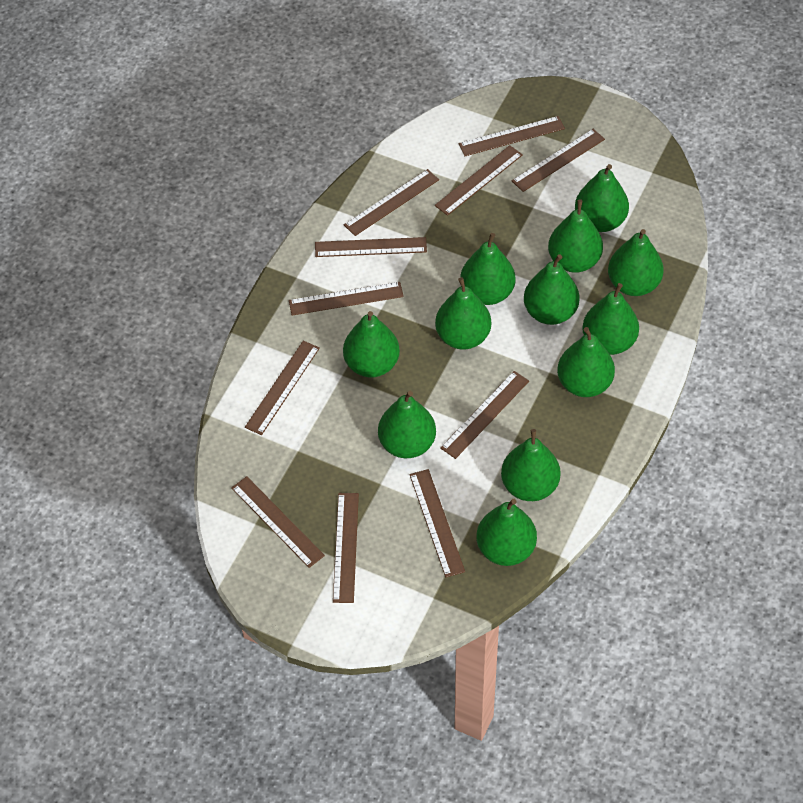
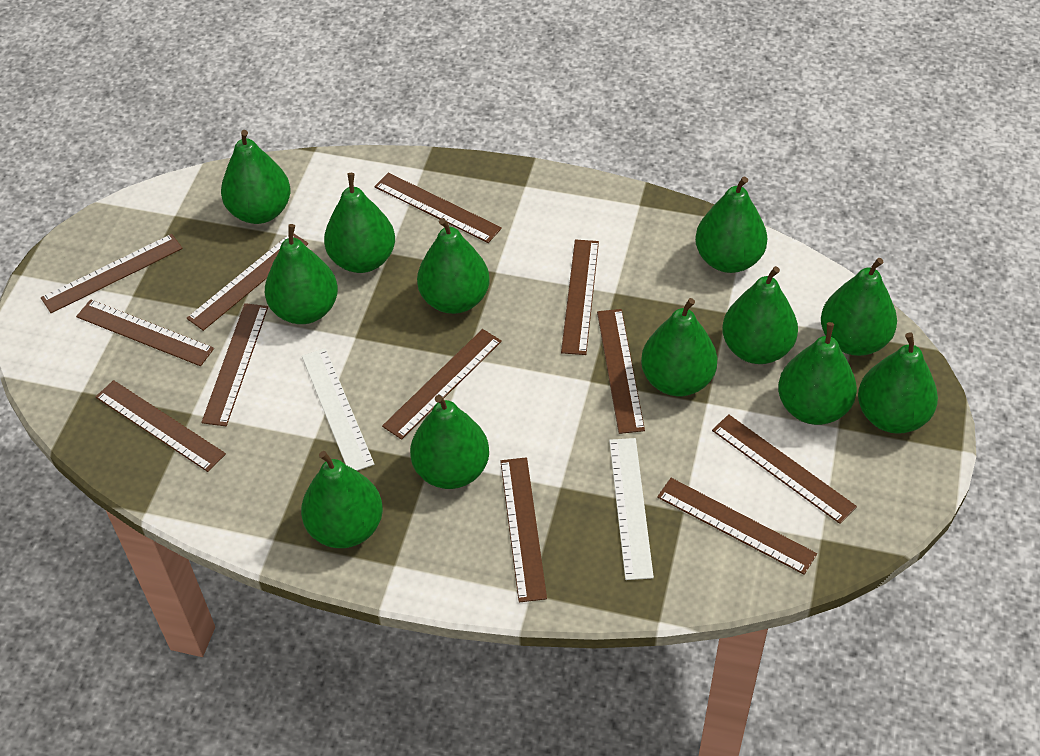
brown ruler: [231,476,325,568] [245,341,320,435] [289,282,404,316] [315,237,427,257] [333,493,359,603] [344,169,439,236] [409,469,465,577] [435,145,523,216] [440,371,529,459] [459,116,565,156] [512,129,605,192] = 11 -> [41,234,183,313] [76,299,214,366] [95,380,226,472] [186,233,308,331] [201,303,268,426] [374,173,502,243] [382,329,502,440] [500,457,547,602] [561,239,599,355] [597,309,645,434] [657,478,817,575] [712,414,857,524] = 12
white ruler: none = 0 -> [302,348,374,471] [609,438,654,580] = 2

